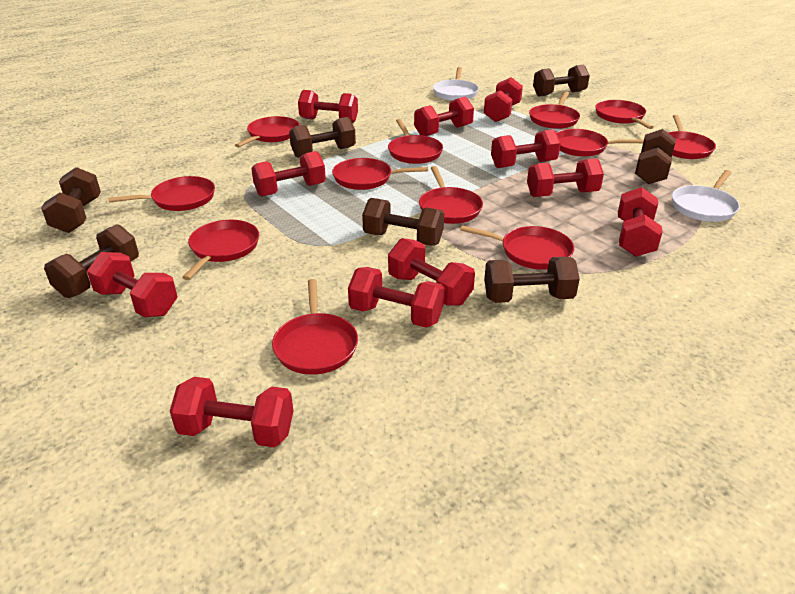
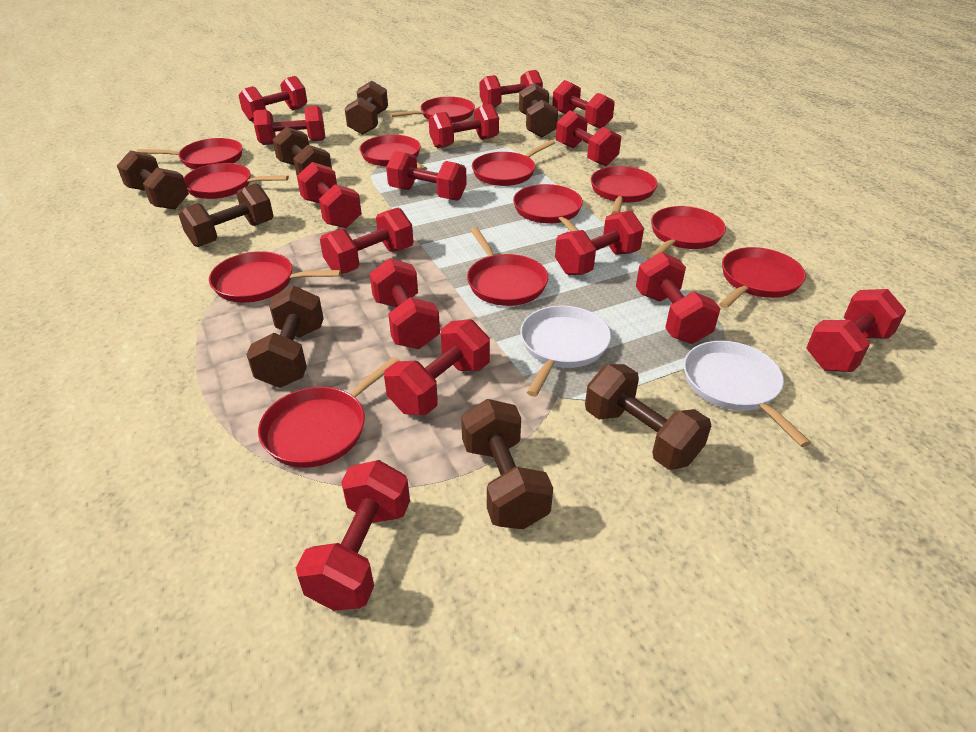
brown dumbbell: [41,167,101,233] [44,224,139,298] [289,117,356,158] [362,198,444,246] [484,257,580,303] [533,64,590,97] [635,129,676,184] = 7 -> [117,150,189,209] [178,183,274,247] [246,286,324,388] [272,127,332,175] [345,81,388,135] [461,399,553,529] [519,83,558,138] [585,364,711,470] = 8
red dumbbell: [87,252,177,317] [170,377,293,447] [251,151,326,197] [298,90,358,123] [348,267,445,328] [388,238,475,306] [414,96,474,136] [484,77,523,122] [491,129,561,168] [527,158,604,197] [618,187,662,257] = 11 -> [238,76,307,122] [253,106,325,145] [296,460,410,611] [297,162,362,228] [320,208,414,274] [370,258,440,349] [384,319,490,415] [386,151,467,201] [429,104,499,148] [480,70,543,108] [552,80,615,129] [555,211,644,275] [556,110,621,166] [636,252,721,344] [806,289,906,372] = 15

